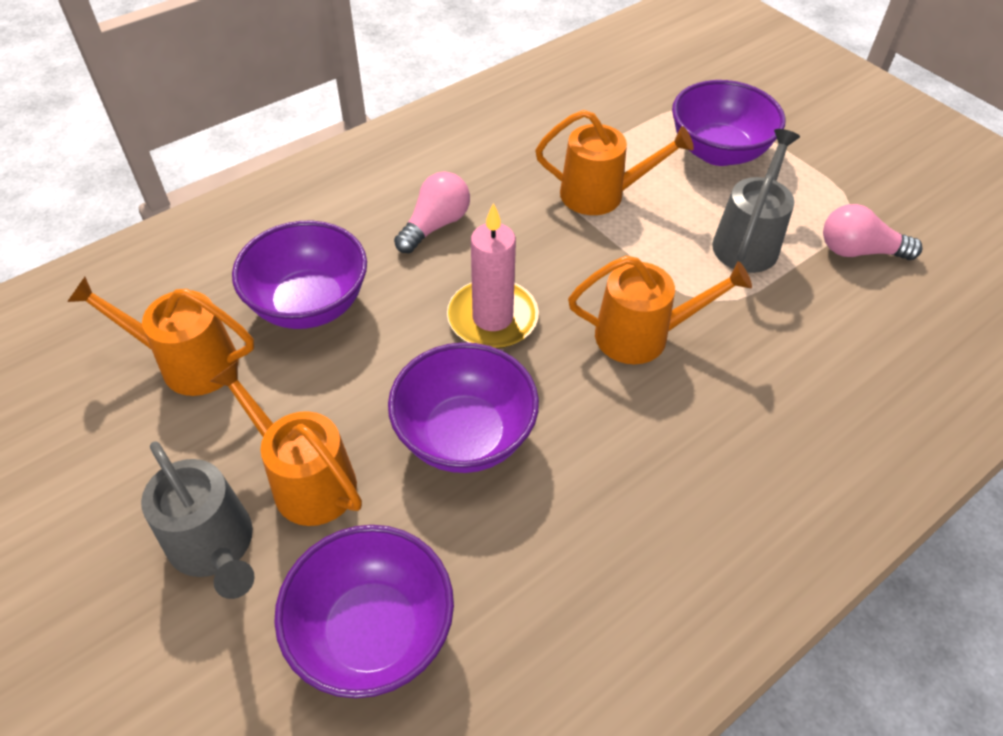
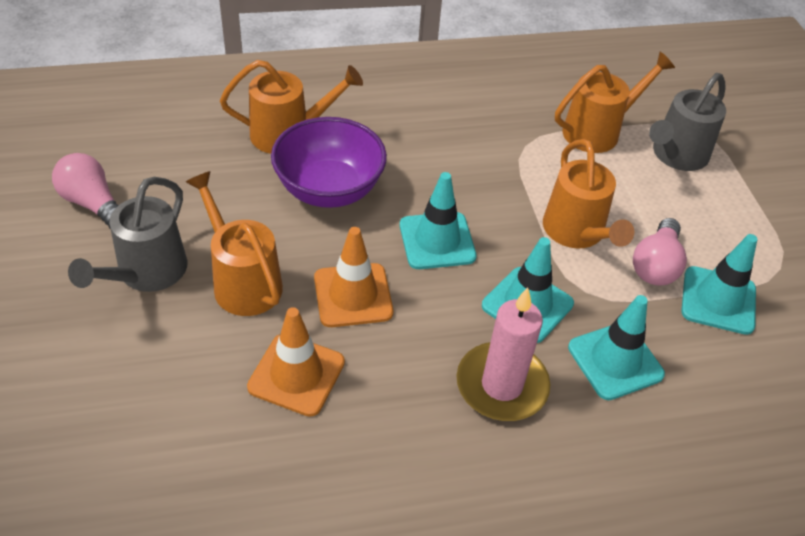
orange traffic cone: none = 0 -> [247,307,345,417] [314,227,393,327] = 2
purple bowl: [232,221,367,329] [274,525,454,698] [388,342,539,473] [672,80,785,166] = 4 -> [271,117,387,208] = 1
turquoise traffic cone: none = 0 -> [400,172,477,269] [482,237,574,343] [568,295,665,400] [681,234,758,335] = 4

